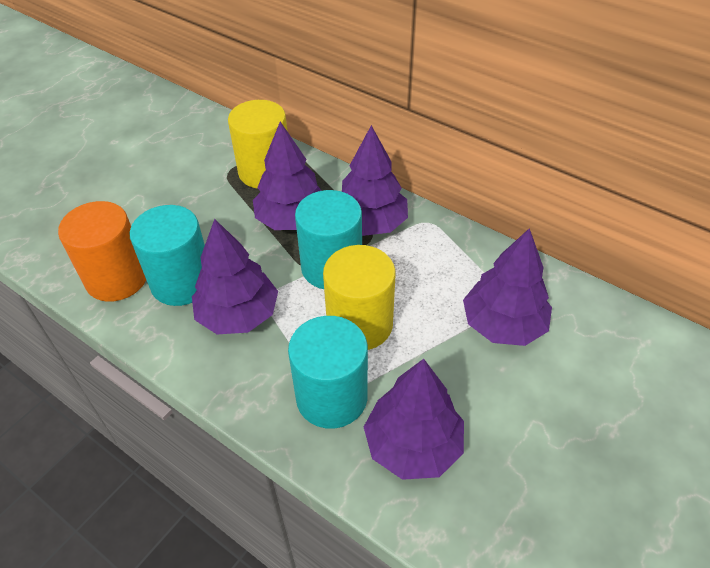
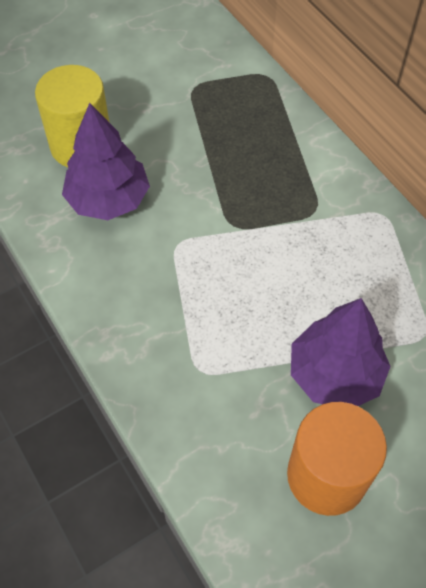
purple tree: [192,219,278,334] [253,122,322,230] [341,125,408,236] [364,359,464,480] [463,228,552,346] = 5 -> [62,103,150,220] [291,298,391,406] = 2
turquoise cylinder: [130,205,205,306] [288,316,368,429] [295,190,362,289] = 3 -> none = 0
yellow cylinder: [228,100,288,189] [323,245,396,350] = 2 -> [35,65,110,167] = 1

